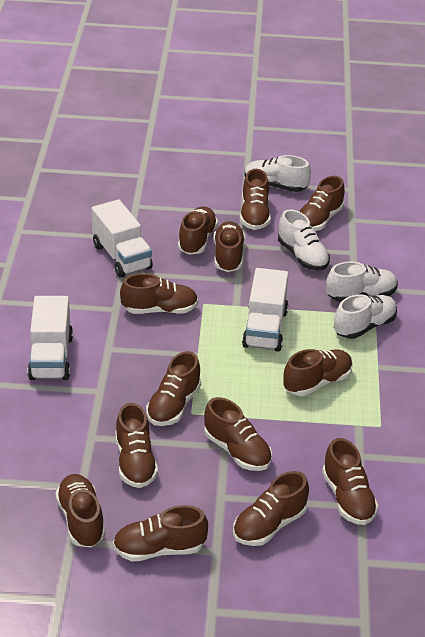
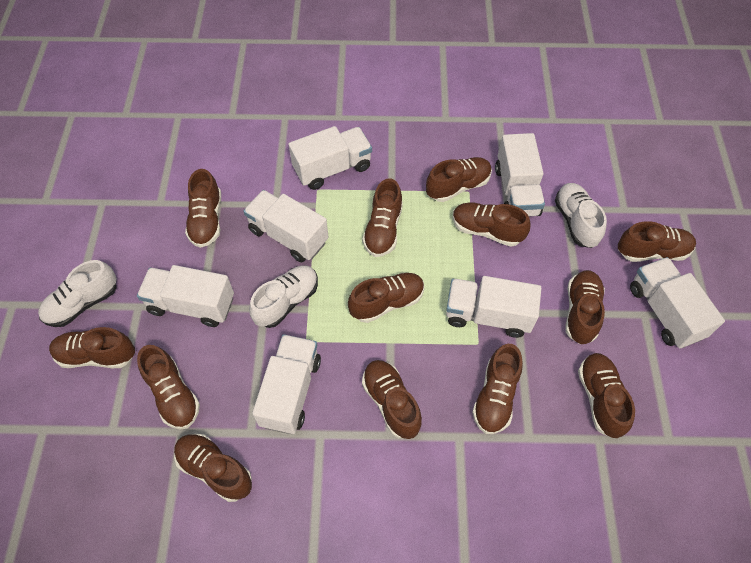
white shoe: [244,155,311,192] [278,209,330,270] [326,261,398,302] [334,294,397,339] = 4 -> [38,260,117,327] [249,265,318,328] [555,183,607,248] = 3
white truck: [28,296,73,380] [92,200,153,278] [242,268,289,352] = 3 -> [137,265,234,327] [243,190,328,262] [252,334,321,434] [288,126,372,190] [446,276,541,338] [495,133,545,216] [630,257,725,349] = 7

